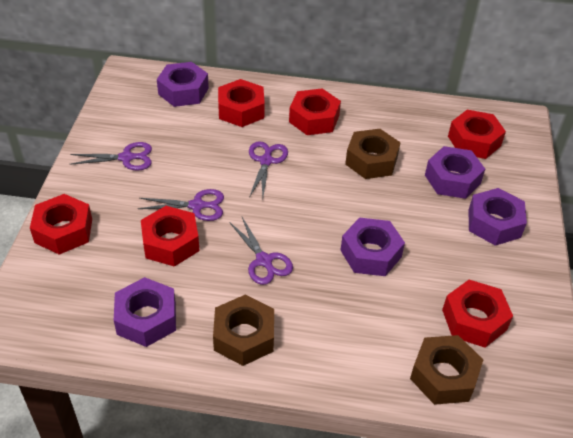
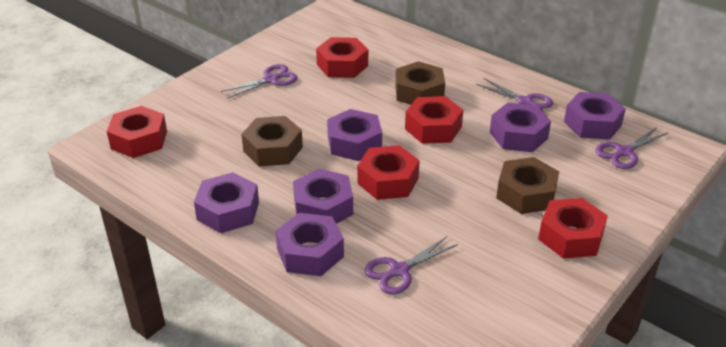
purple nut: [114,277,176,347] [157,62,209,107] [340,218,405,276] [425,146,485,199] [468,188,527,246] = 5 -> [194,172,259,233] [275,213,344,276] [293,169,353,224] [327,109,382,161] [490,103,551,152] [564,92,626,140] = 6
red nut: [30,194,92,255] [141,206,199,267] [218,79,265,127] [289,88,341,135] [442,280,513,348] [448,110,506,159] = 6 -> [107,106,167,158] [316,37,368,78] [357,145,420,200] [405,96,463,144] [538,198,608,259] = 5

